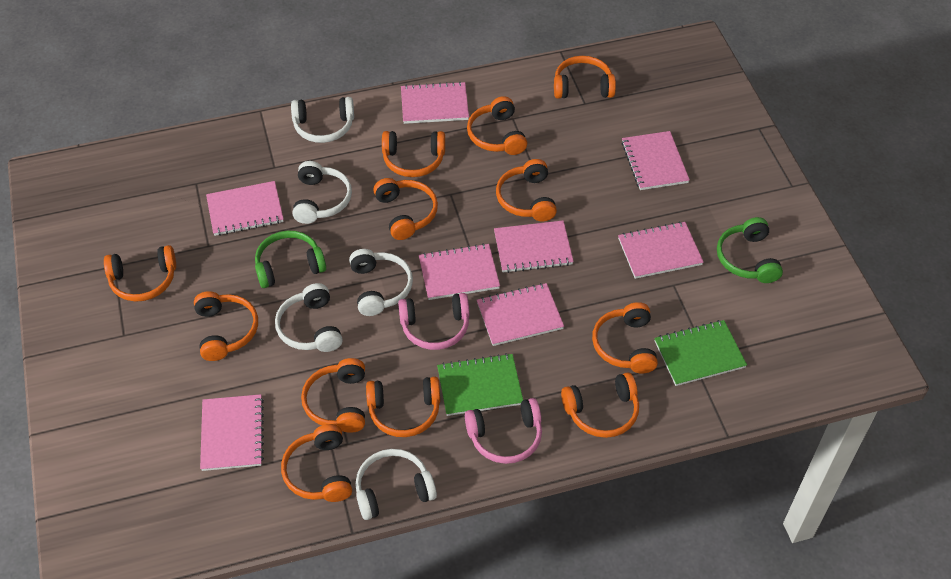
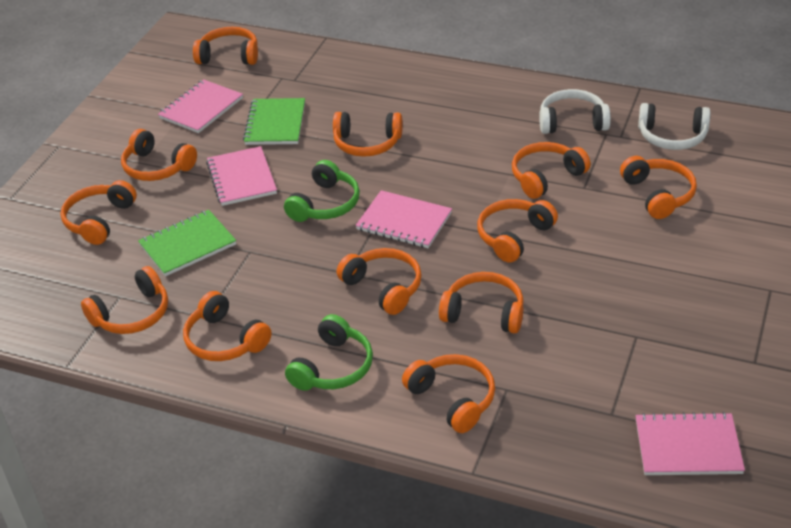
pink headphones: [398,293,469,350] [465,398,542,464] = 2 -> none = 0
pink notebook: [200,394,264,471] [206,181,284,236] [401,81,469,124] [419,243,500,300] [477,283,564,346] [494,220,574,273] [618,221,704,279] [621,131,690,190] = 8 -> [158,79,243,133] [206,146,277,206] [356,190,452,248] [635,412,745,475] = 4
white headphones: [275,283,343,352] [291,97,354,143] [293,161,352,224] [349,249,413,316] [355,449,437,520] = 5 -> [539,89,611,134] [638,103,711,150] = 2

